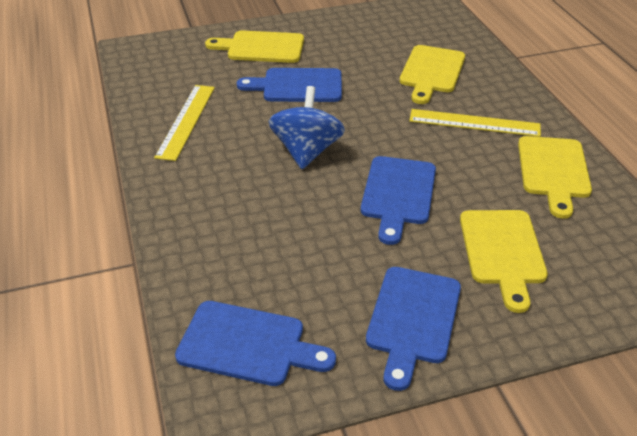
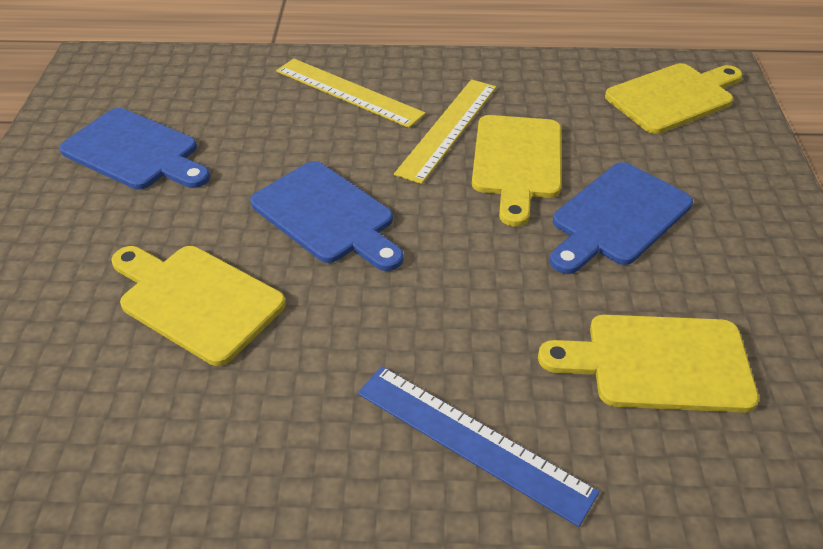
blue cutting board: [175,301,336,386] [237,68,342,102] [361,156,436,245] [366,267,461,391] = 4 -> [59,108,210,190] [250,161,403,271] [550,162,693,274] = 3
blue ruler: none = 0 -> [358,366,599,527] = 1
blue spinning top: [269,86,345,169] = 1 -> none = 0

